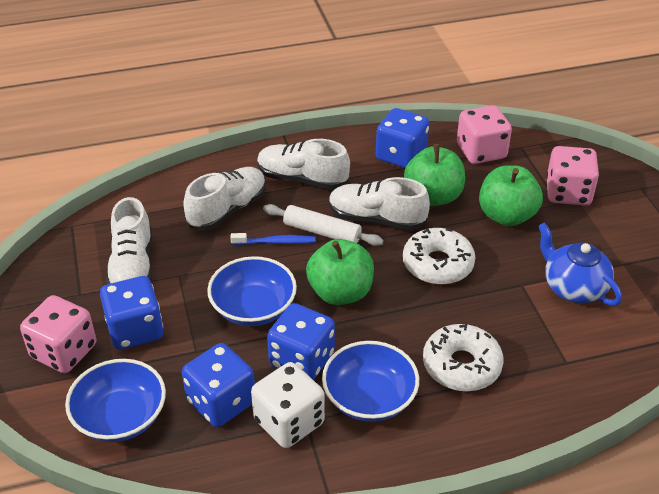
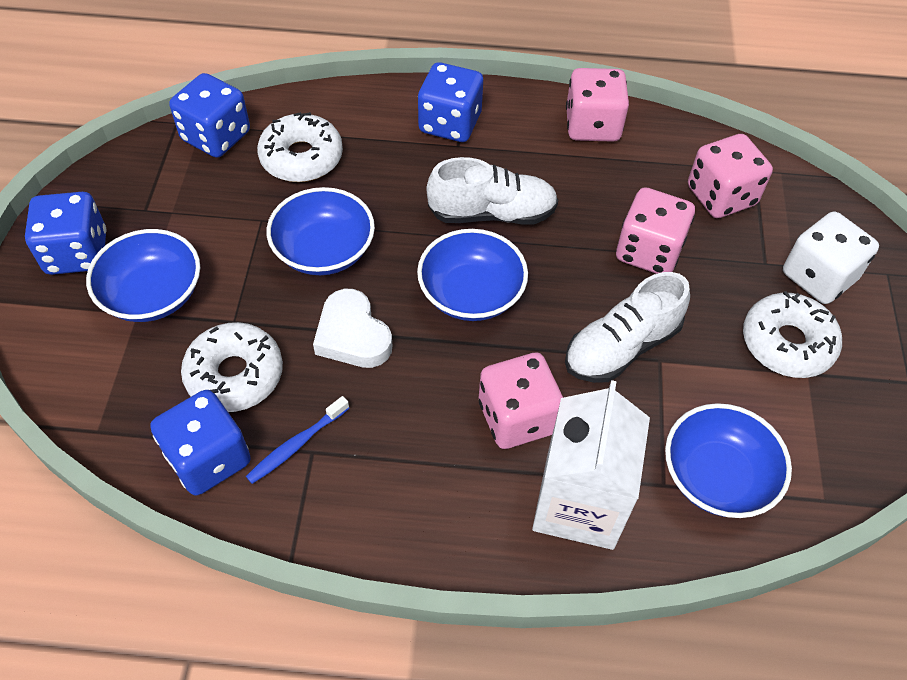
blue bowl: [65,359,166,442] [207,256,297,326] [322,341,419,422] = 3 -> [86,229,200,322] [267,187,375,275] [417,229,528,321] [665,403,792,518] = 4
blue teapot: [538,222,622,306] = 1 -> none = 0
green apple: [306,239,374,305] [404,144,465,206] [479,165,543,226] = 3 -> none = 0
pink dice: [20,295,96,373] [457,105,512,164] [546,146,599,206] = 3 -> [479,353,563,449] [566,68,629,142] [616,187,695,274] [688,134,773,218] = 4
white carton: none = 0 -> [532,380,650,550] = 1
white donut: [403,228,475,285] [423,324,504,391] = 2 -> [181,322,283,412] [257,112,343,182] [743,291,842,378] = 3
white heart: none = 0 -> [313,289,392,368] = 1
white rolling pin: [263,204,384,246] = 1 -> none = 0
white shoe: [106,197,152,284] [183,167,266,230] [257,139,350,190] [329,177,430,230] = 4 -> [427,157,558,225] [565,272,690,383] = 2

